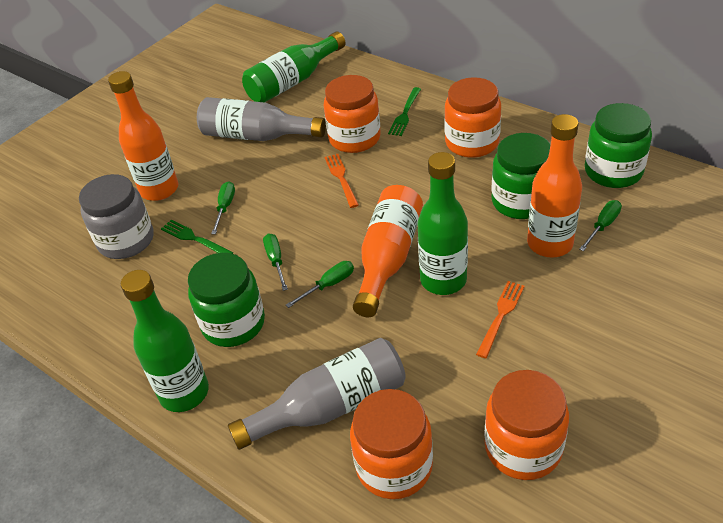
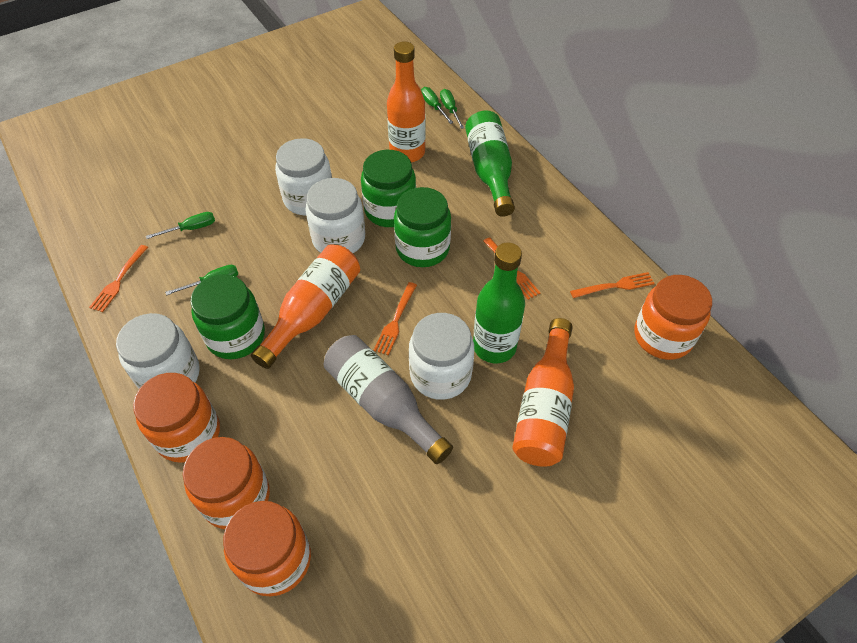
green bottle: [121,270,209,412] [242,32,346,103] [418,152,468,295] = 3 -> [465,110,515,217] [473,242,525,363] = 2
green fork: [161,220,233,254] [388,87,421,136] = 2 -> none = 0
grey bottle: [197,97,326,141] [228,338,406,450] = 2 -> [324,335,453,464] = 1
grey jar: [79,174,154,259] = 1 -> none = 0
orange fork: [324,154,359,208] [476,281,525,358] = 2 -> [89,245,148,312] [374,282,417,356] [483,237,540,300] [570,272,655,298] = 4
white jar: none = 0 -> [116,313,200,389] [275,138,332,215] [305,178,365,253] [409,313,474,400] = 4

